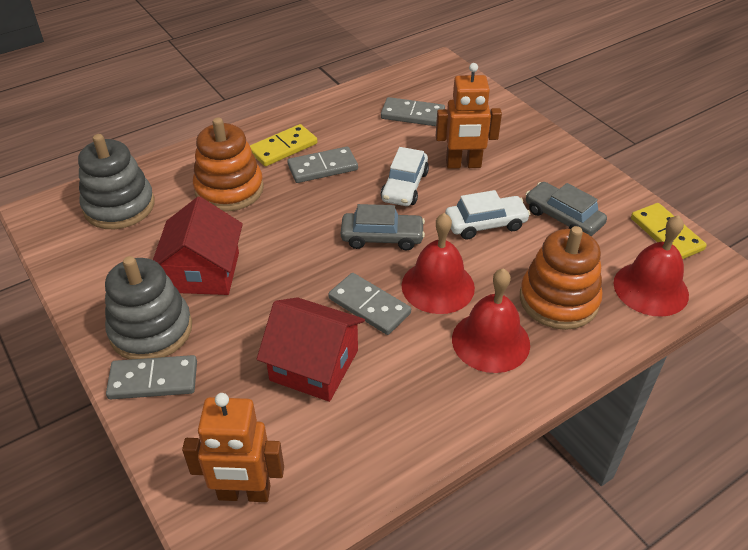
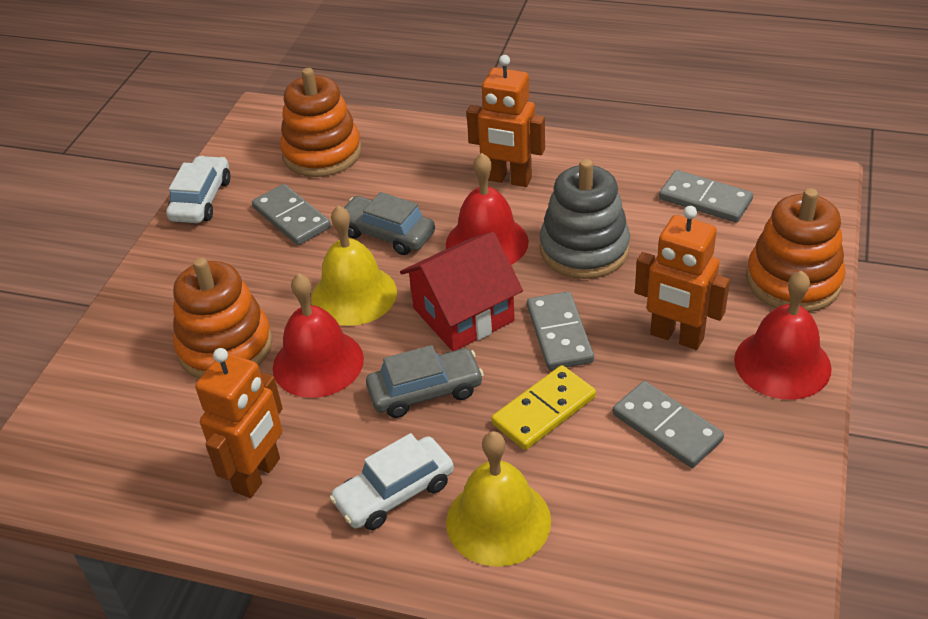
grey stacking toy: [78,134,155,229] [105,256,192,360] = 2 -> [539,159,630,279] = 1
orange robot: [182,393,284,502] [436,63,502,169] = 2 -> [195,348,283,498] [467,55,545,187] [635,206,730,350] = 3
orange stacking toy: [193,117,264,211] [520,226,603,330] = 2 -> [173,257,273,379] [280,68,362,177] [746,188,846,312] = 3
red house: [153,196,243,295] [257,297,365,402] = 2 -> [400,232,523,351] = 1
yellow bell: none = 0 -> [311,205,397,326] [446,431,551,567] = 2
yellow domino: [250,124,318,166] [631,203,707,259] = 2 -> [491,365,596,450] = 1

